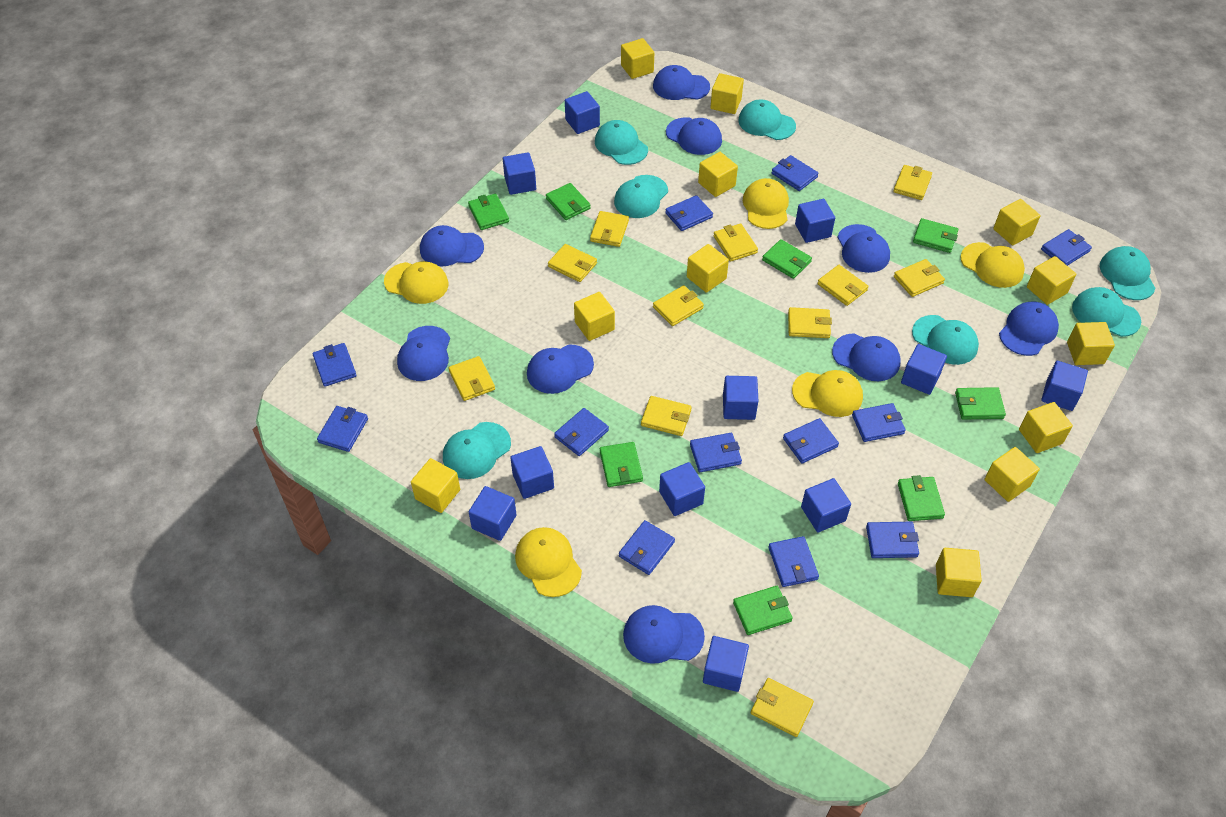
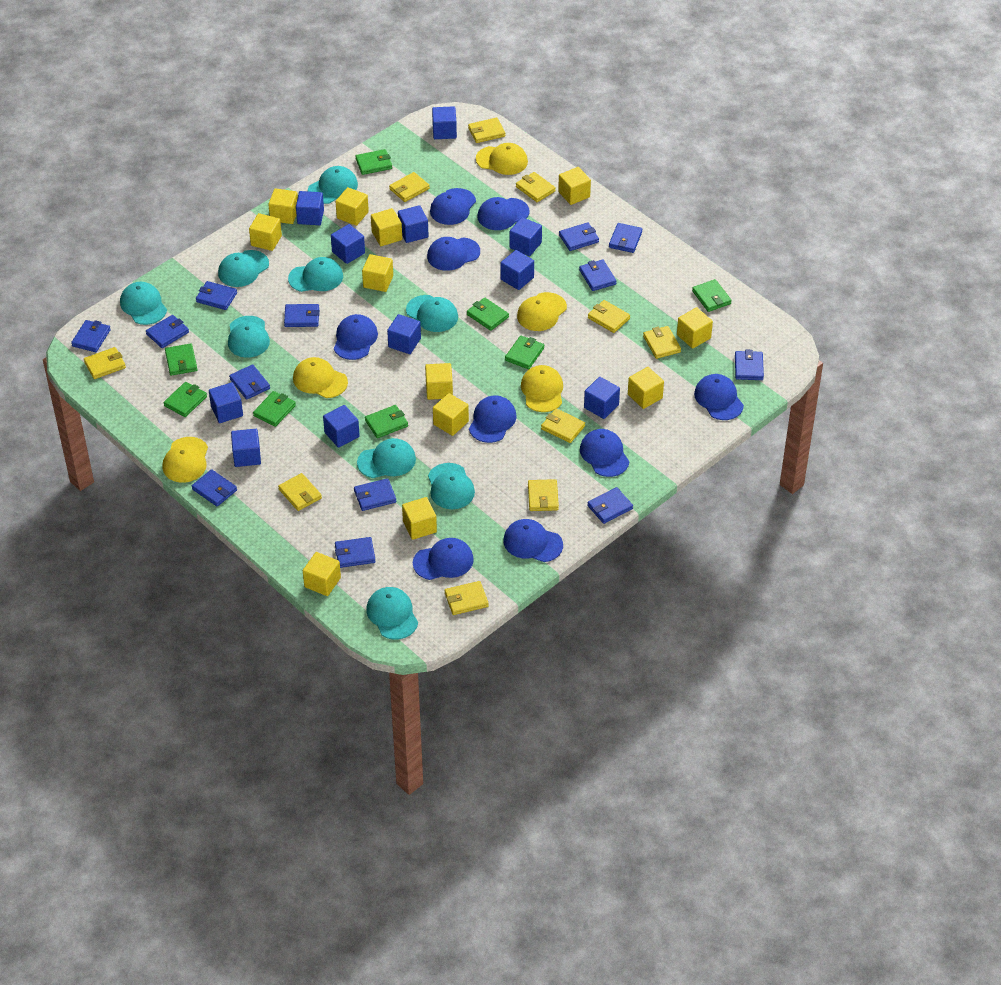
blue wallet: [313,343,357,387] [317,406,368,452] [554,408,609,456] [619,520,675,575] [665,195,713,231] [690,433,742,472] [768,536,819,587] [772,155,819,191] [783,418,839,463] [852,403,906,442] [866,522,919,558] [1041,229,1092,266] = 12 -> [71,320,111,352] [146,315,189,348] [192,469,237,507] [196,281,237,310] [229,364,270,400] [284,304,320,327] [335,537,376,568] [354,478,396,511] [559,222,599,251] [579,260,616,291] [587,487,633,524] [609,223,643,253] [735,350,764,380] = 13
turquoise cap: [443,422,511,479] [595,120,648,165] [614,175,668,218] [738,99,796,140] [912,315,979,365] [1072,287,1141,337] [1100,246,1156,300] = 7 -> [120,282,167,325] [218,250,269,287] [228,316,270,358] [288,257,343,292] [308,166,358,204] [357,438,416,478] [366,587,418,640] [406,295,458,332] [428,463,475,509] = 9
yellow wallet: [449,356,495,401] [548,244,597,282] [590,211,629,247] [641,396,692,436] [653,285,704,326] [714,224,758,262] [751,678,814,737] [788,307,832,338] [818,265,869,306] [893,165,932,200] [894,259,945,297] = 11 -> [84,347,126,379] [278,473,322,511] [389,172,430,202] [445,581,489,615] [468,118,505,143] [516,172,556,202] [528,479,559,511] [541,408,585,443] [588,300,630,333] [643,326,681,359] = 10

